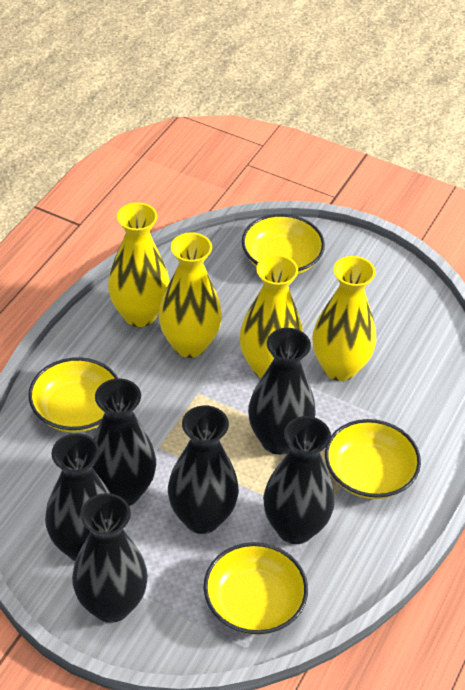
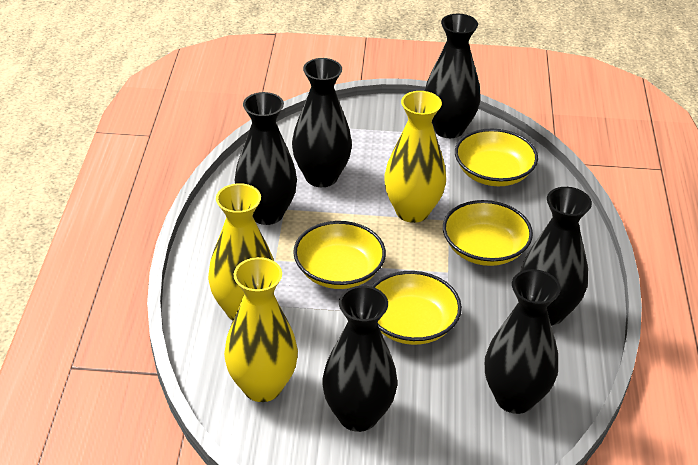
yellow vase: [108,202,170,327] [159,232,222,358] [239,255,303,378] [312,256,376,381] = 4 -> [208,183,276,320] [224,257,298,402] [384,91,446,223] = 3

